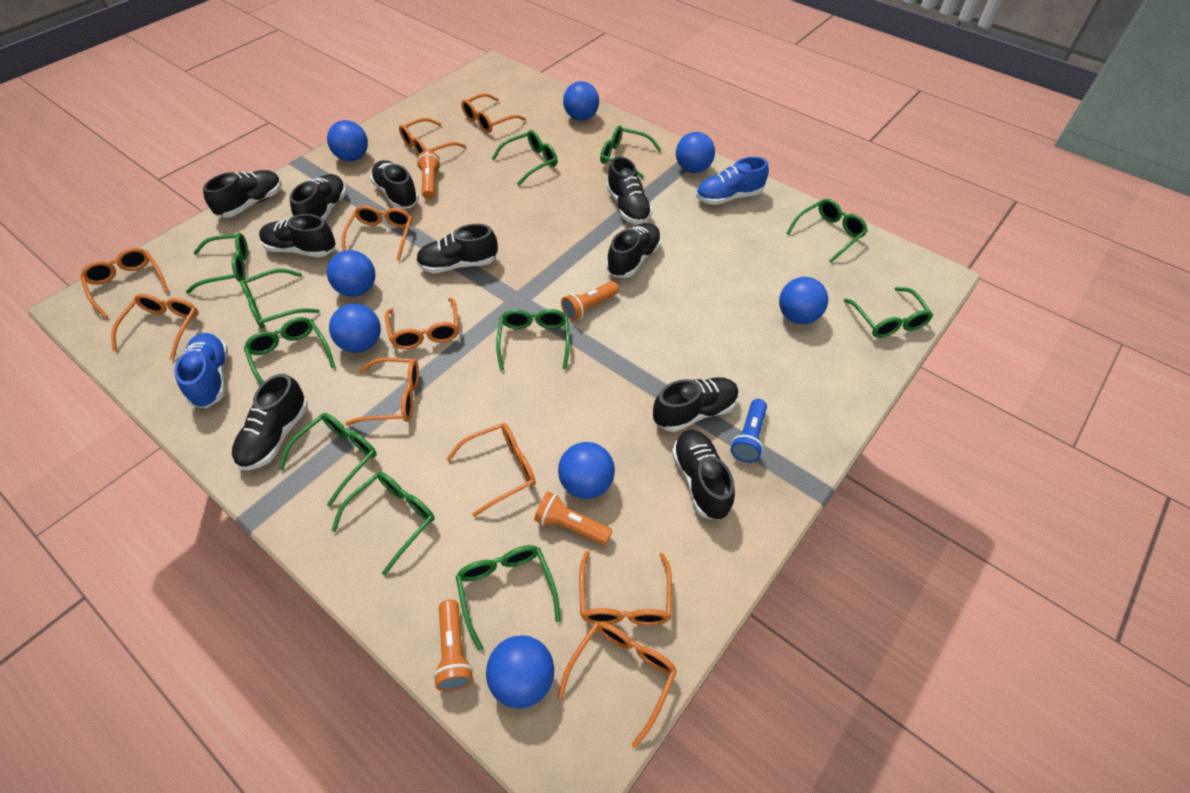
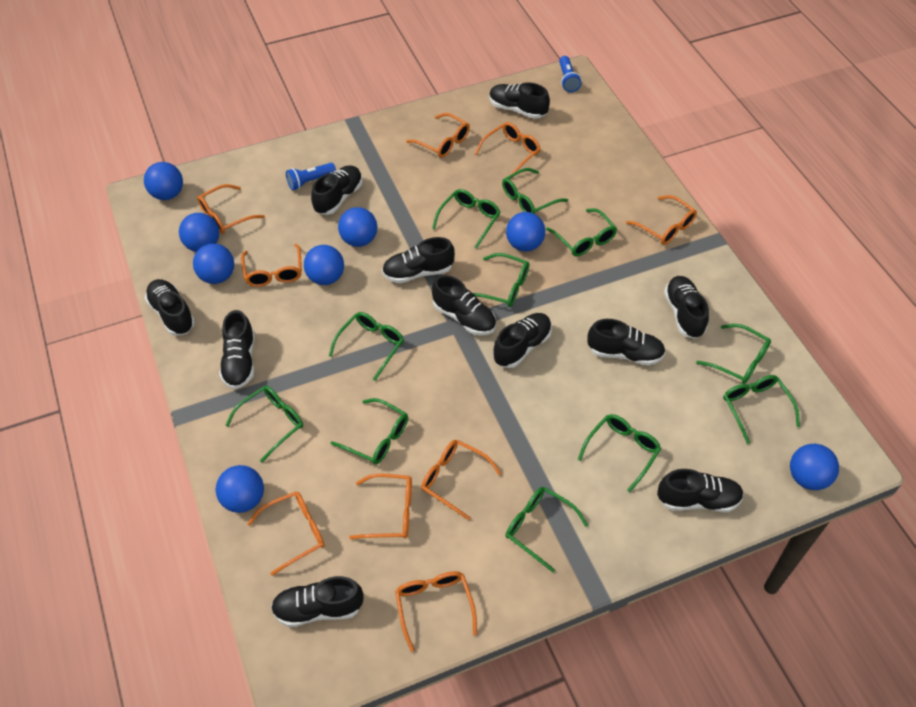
black shoe: [203,170,282,218] [232,373,308,470] [259,214,336,257] [290,174,347,221] [370,160,419,209] [416,224,498,273] [606,156,652,224] [606,223,661,278] [653,377,739,432] [672,430,735,520] = 10 -> [145,279,195,336] [219,310,255,389] [271,576,364,627] [311,165,363,215] [382,237,455,283] [432,275,496,335] [489,82,550,119] [493,313,552,368] [587,319,665,366] [657,469,744,512] [664,276,709,339] = 11
blue flashlight: [731,399,767,463] = 1 -> [286,163,336,190] [559,56,582,92] = 2
blue shoe: [174,333,228,408] [696,157,769,205] = 2 -> none = 0
orange flashlight: [417,151,441,199] [433,600,474,692] [534,492,612,545] [561,281,619,321] = 4 -> none = 0
orange glasses: [80,248,169,318] [111,294,198,360] [342,205,412,261] [345,358,419,425] [385,298,459,349] [399,118,466,156] [446,423,536,517] [461,93,526,133] [557,622,677,748] [579,551,672,625] = 10 -> [197,184,265,234] [241,244,302,287] [247,491,325,576] [349,474,412,539] [395,571,477,652] [406,113,470,158] [421,440,502,520] [475,122,541,176] [626,195,697,245] = 9

